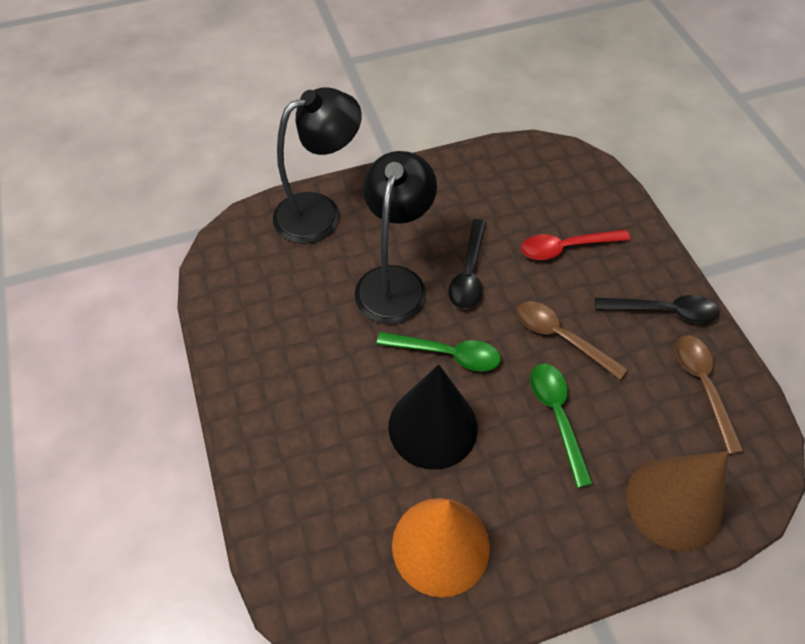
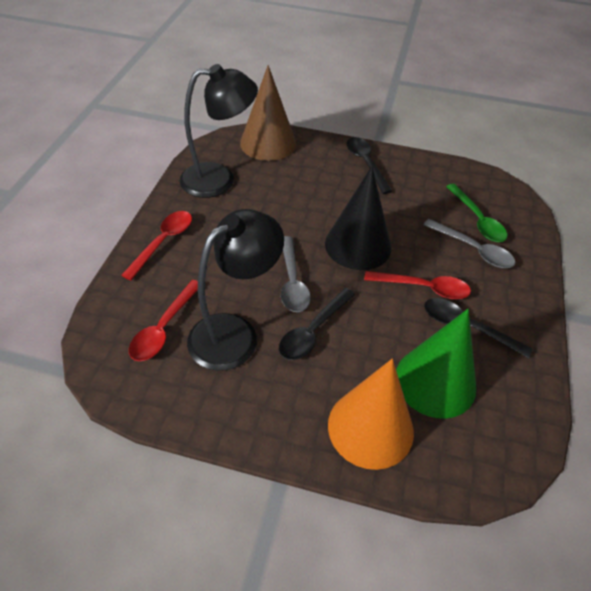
black spoon: [449,219,486,309] [595,295,719,323] = 2 -> [279,288,355,360] [347,137,392,194] [424,298,532,359] = 3
brown spoon: [516,301,628,379] [675,335,744,454] = 2 -> none = 0
green cone: none = 0 -> [396,309,476,419] = 1
green spoon: [377,332,501,371] [530,364,593,488] = 2 -> [446,184,507,242] = 1
grey spoon: none = 0 -> [281,236,311,312] [424,219,515,268] = 2
red spoon: [521,230,630,260] = 1 -> [121,211,192,280] [129,280,198,361] [364,271,471,299] = 3

